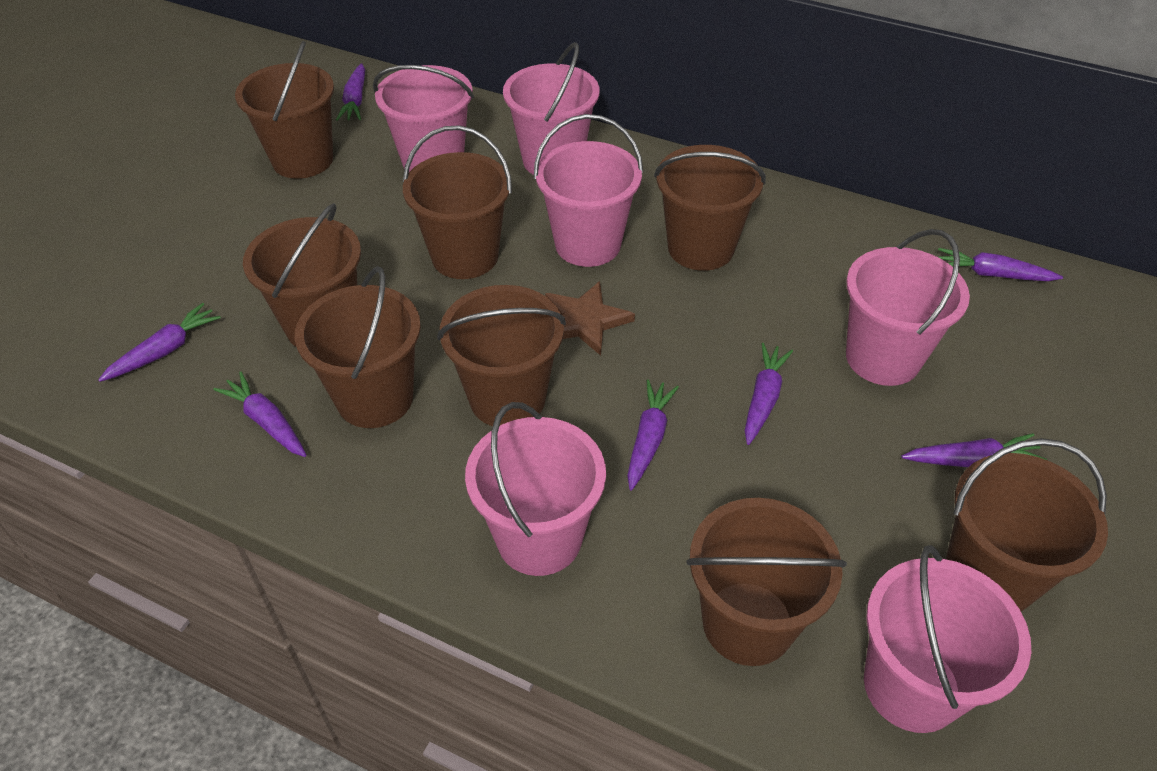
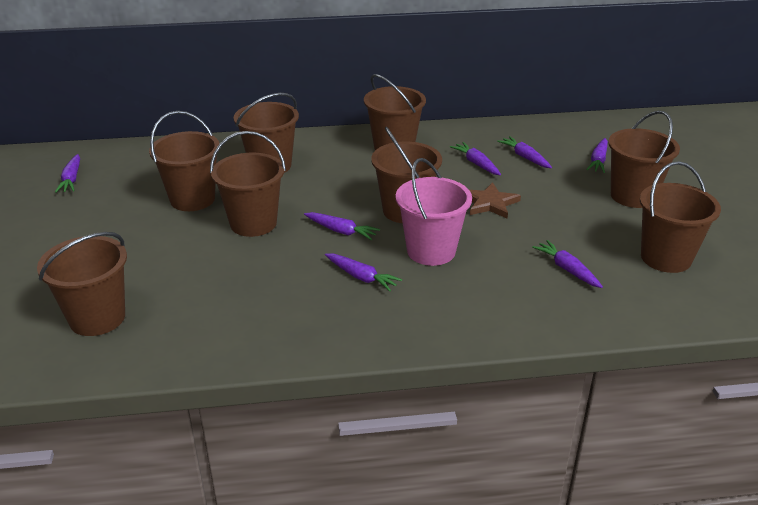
pink bucket: [373,65,474,172] [465,402,606,576] [503,42,600,175] [534,114,643,267] [846,229,970,386] [864,545,1031,733] = 6 -> [396,158,472,266] = 1

